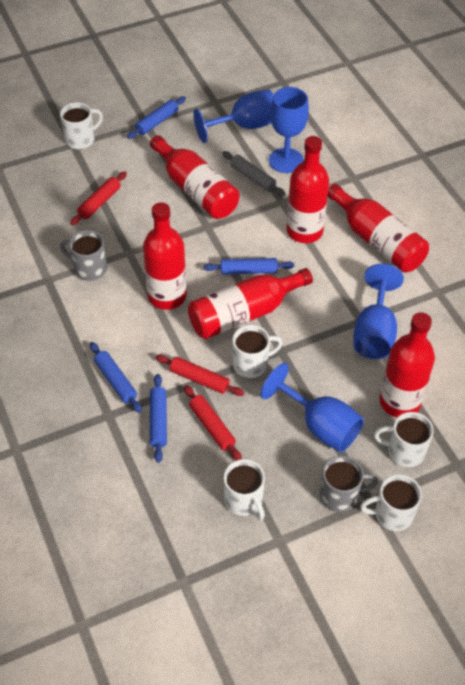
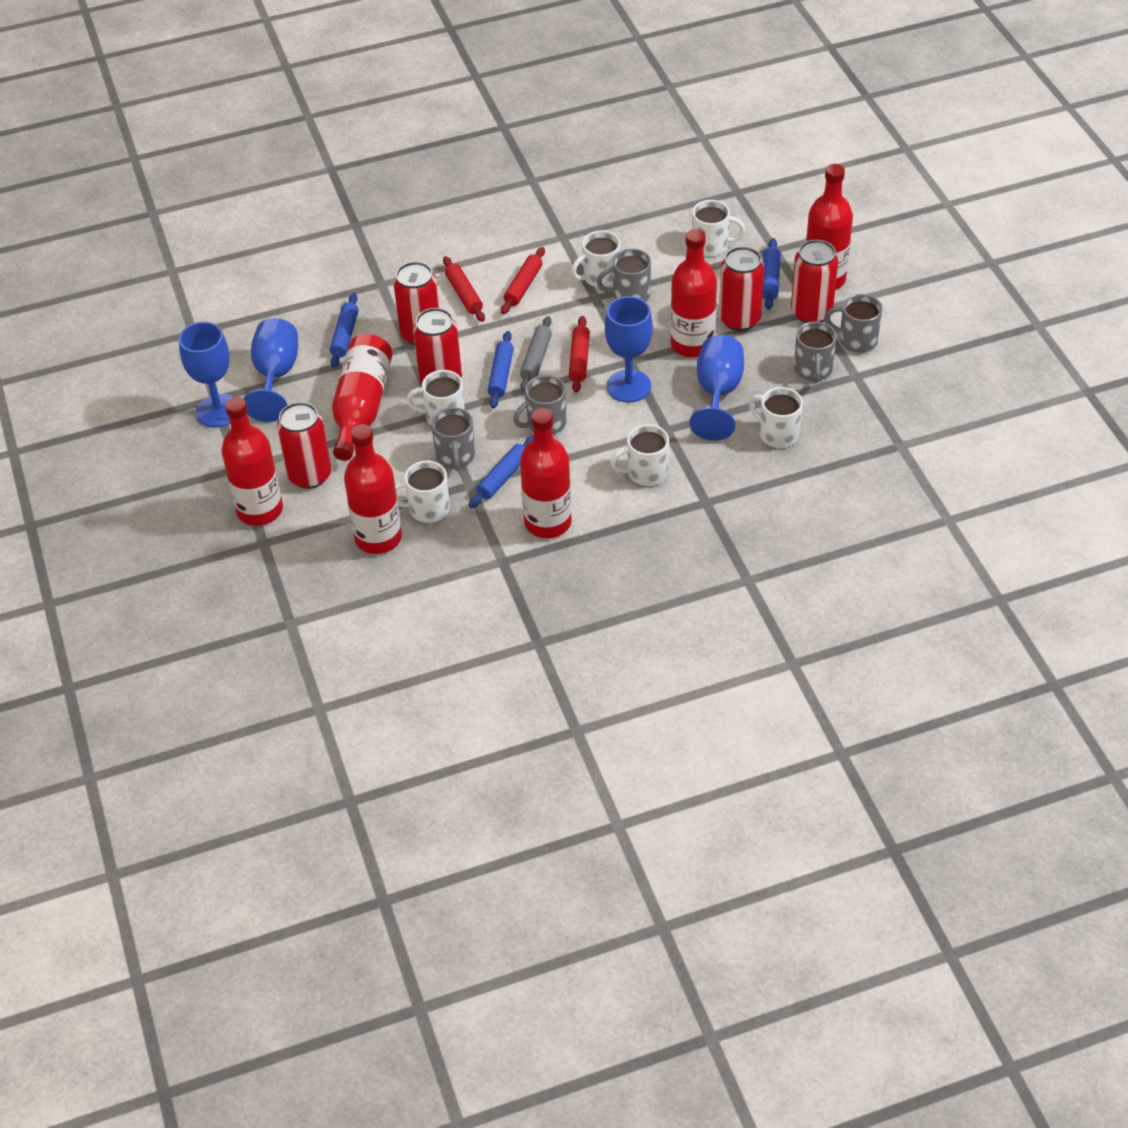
grey mug: [60,230,107,281] [320,456,378,512] = 2 -> [431,407,475,471] [513,375,566,435] [596,249,651,302] [794,321,837,383] [825,294,883,353] = 5
red can: none = 0 -> [277,402,331,489] [393,262,440,345] [413,308,462,384] [719,247,764,331] [791,240,838,323] = 5
white mug: [60,102,103,149] [224,459,265,520] [233,325,283,378] [360,474,422,531] [374,412,434,467] = 5 -> [395,461,450,523] [406,370,465,425] [571,230,620,287] [610,424,669,486] [692,200,746,257] [749,387,803,448] = 6

